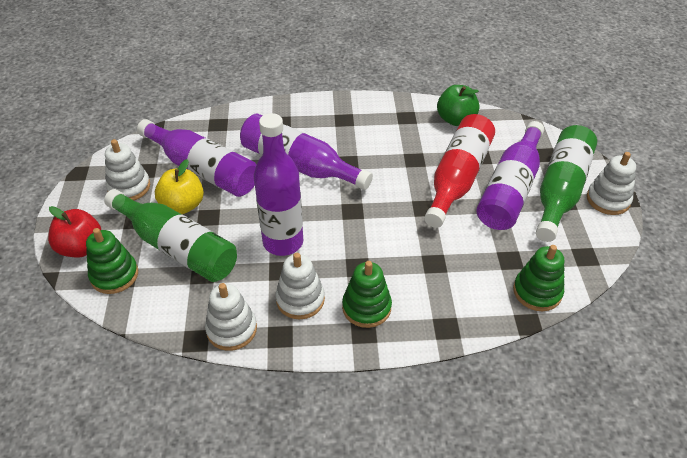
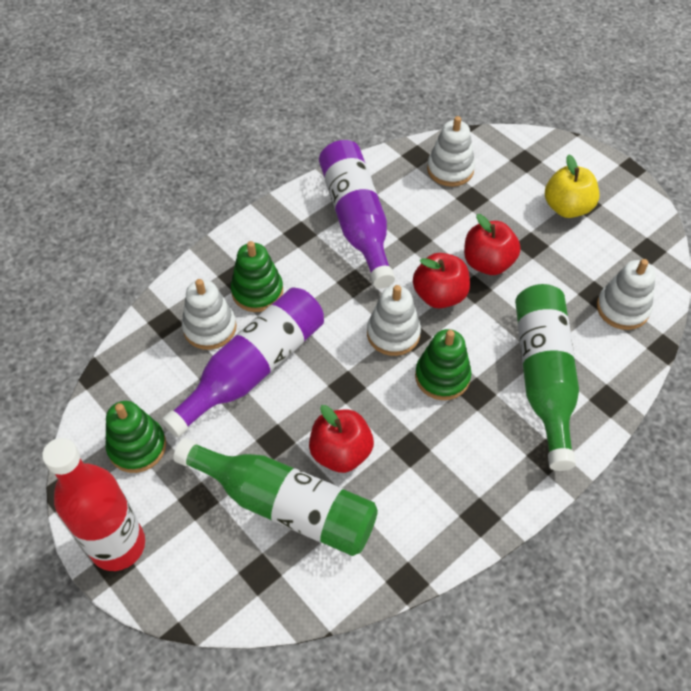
green apple: [437,85,480,126] = 1 -> none = 0
purple bottle: [137,119,257,197] [240,113,373,190] [254,113,303,256] [476,121,544,230] = 4 -> [161,287,324,437] [319,140,395,289] = 2
red apple: [48,206,101,258] = 1 -> [309,405,374,473] [413,253,470,309] [464,214,521,275] = 3

